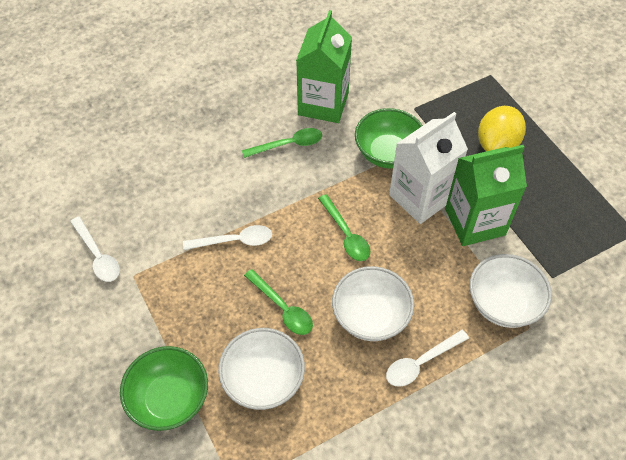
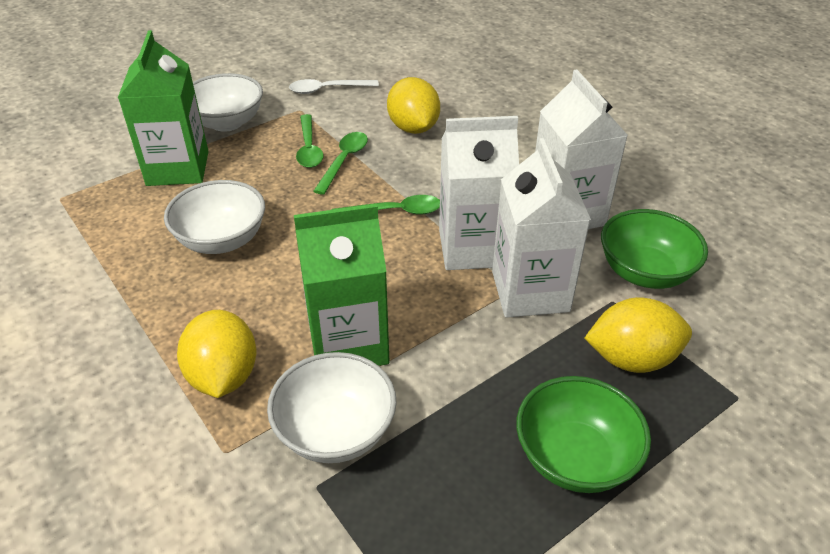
white carton: [389,112,468,224] = 1 -> [439,116,519,270] [492,138,591,318] [535,69,628,229] = 3
white spoon: [70,216,120,282] [183,225,272,250] [386,330,469,387] = 3 -> [289,79,379,94] = 1
yellow lemon: [478,106,526,151] = 1 -> [177,310,257,398] [387,77,440,134] [585,297,692,373] = 3

